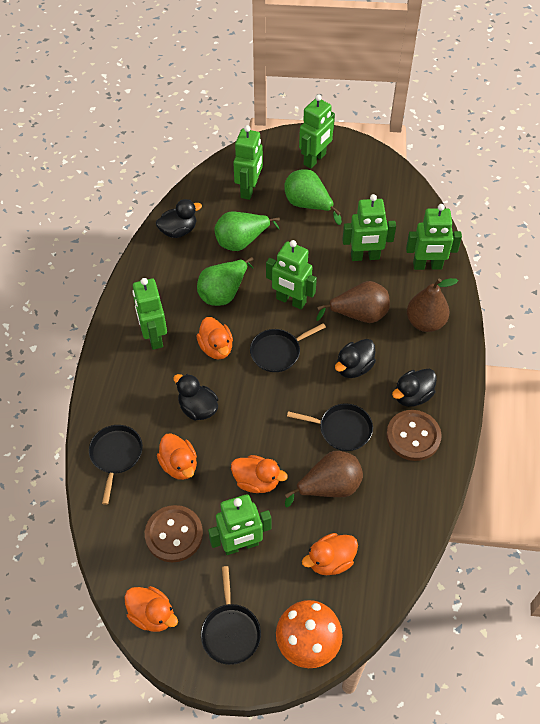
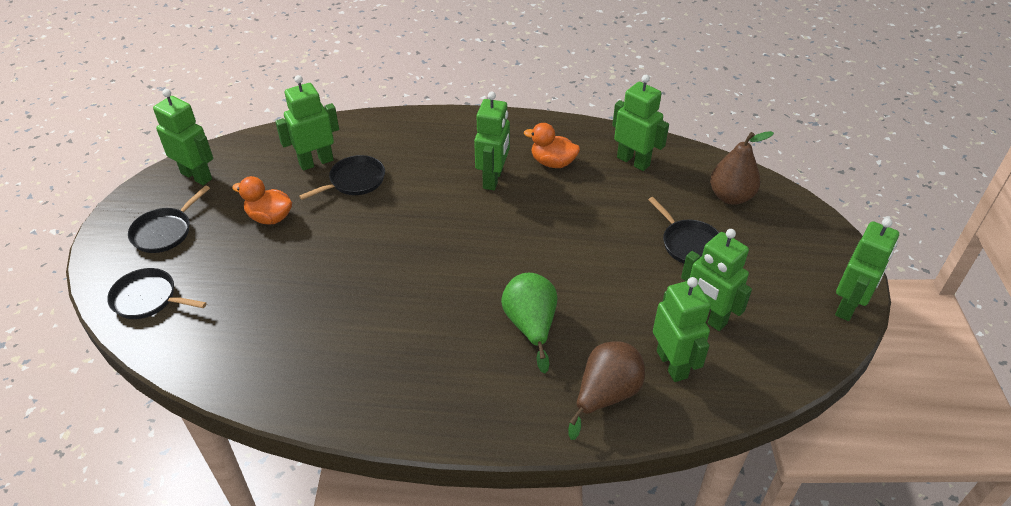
black duck: [156,199,202,238] [173,374,218,420] [335,339,376,378] [392,369,437,407] = 4 -> none = 0
brown button: [145,505,203,562] [386,410,442,461] = 2 -> none = 0
brown pear: [285,451,363,508] [316,281,390,323] [407,278,458,332] = 3 -> [568,341,645,440] [710,131,774,205] = 2
green pear: [197,257,254,306] [214,212,280,251] [284,169,342,225] = 3 -> [501,273,558,373] = 1
orange duck: [124,586,178,632] [157,433,197,480] [196,317,233,360] [231,455,288,493] [302,533,358,575] = 5 -> [232,176,292,224] [524,123,580,168] = 2
orange mushroom: [276,600,343,668] = 1 -> none = 0

